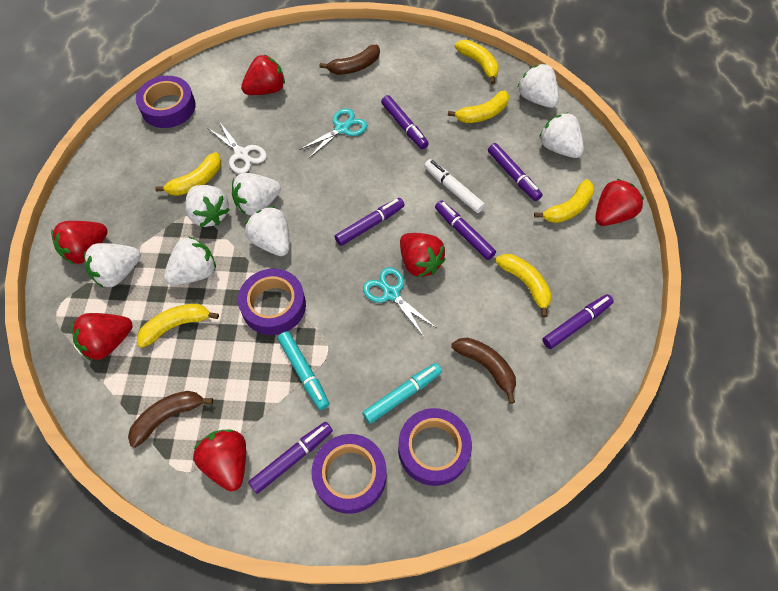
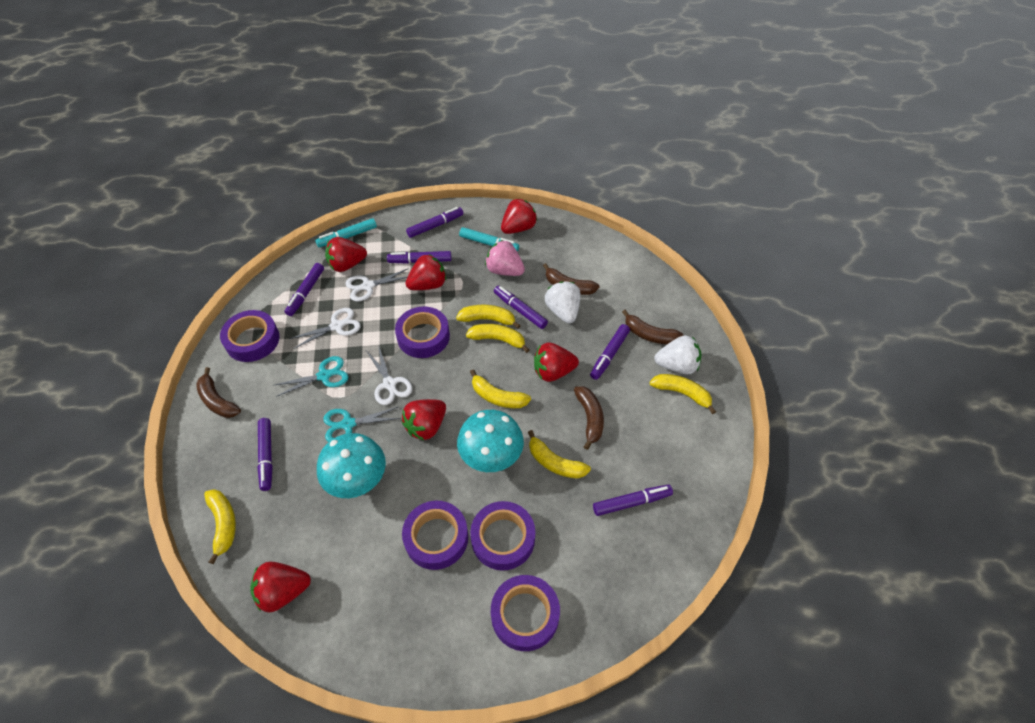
brown banana: [128,391,213,448] [319,45,380,75] [451,338,516,404] = 3 -> [196,367,241,418] [543,263,600,295] [574,386,604,450] [622,310,684,344] = 4
pink strawberry: none = 0 -> [485,240,525,276] = 1
purple marker: [248,422,333,494] [335,198,405,246] [381,95,429,149] [435,200,496,260] [488,143,543,201] [542,294,614,349] = 6 -> [257,418,273,491] [285,263,324,316] [387,251,452,264] [406,207,463,238] [494,286,548,329] [590,324,630,380] [593,485,673,516] = 7
purple tape: [136,76,196,128] [238,269,306,335] [311,434,387,514] [398,408,472,486] = 4 -> [220,310,279,362] [395,307,450,358] [402,501,468,570] [470,501,535,571] [491,575,560,651] = 5
turquoise mushroom: none = 0 -> [317,433,386,498] [457,410,524,472] = 2
white marker: [424,159,485,213] = 1 -> none = 0
white scissors: [207,120,267,174] = 1 -> [289,308,361,349] [346,268,409,301] [367,345,412,405] = 3
white strawberry: [84,243,141,287] [164,237,216,285] [185,185,229,227] [232,173,281,215] [245,206,290,256] [518,64,559,108] [539,112,584,158] = 7 -> [545,281,580,323] [654,335,701,374] = 2

